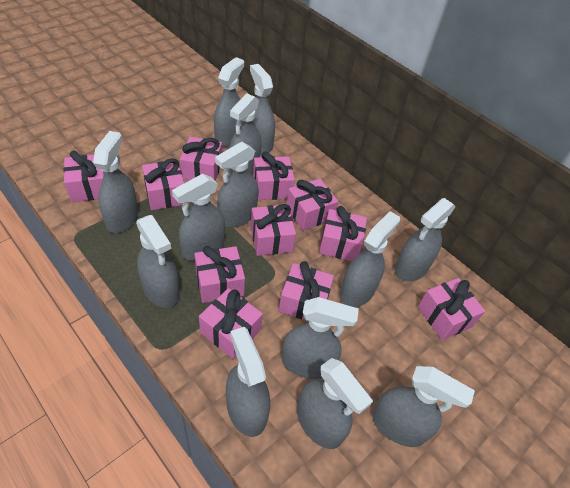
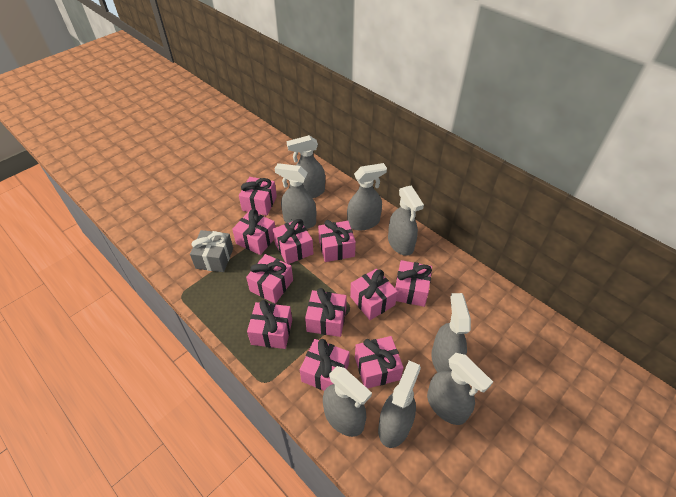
grey gift: none = 0 -> [190,230,233,272] = 1
grey spray bottle: [93,131,138,233] [136,215,180,308] [172,174,225,261] [214,57,244,147] [215,142,259,228] [226,327,270,437] [229,94,261,175] [250,64,275,154] [282,297,359,379] [297,358,373,449] [340,211,400,308] [372,366,475,447] [395,198,456,281] = 13 -> [275,163,316,229] [286,135,325,198] [323,366,372,437] [347,163,387,231] [378,361,421,448] [388,185,424,256] [427,353,493,425] [431,293,471,372] = 8

